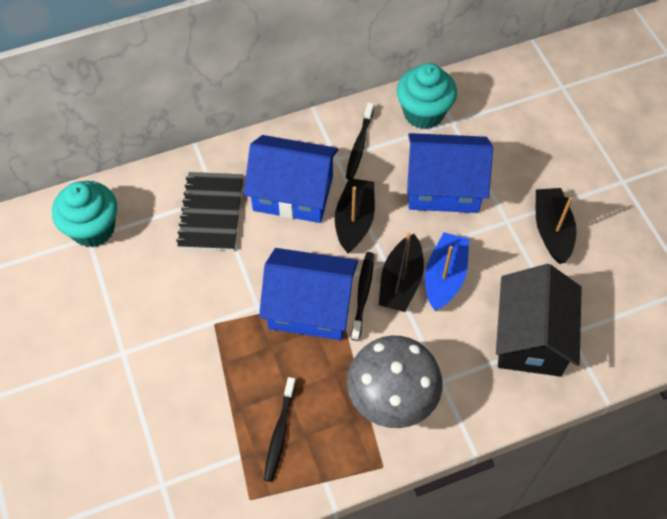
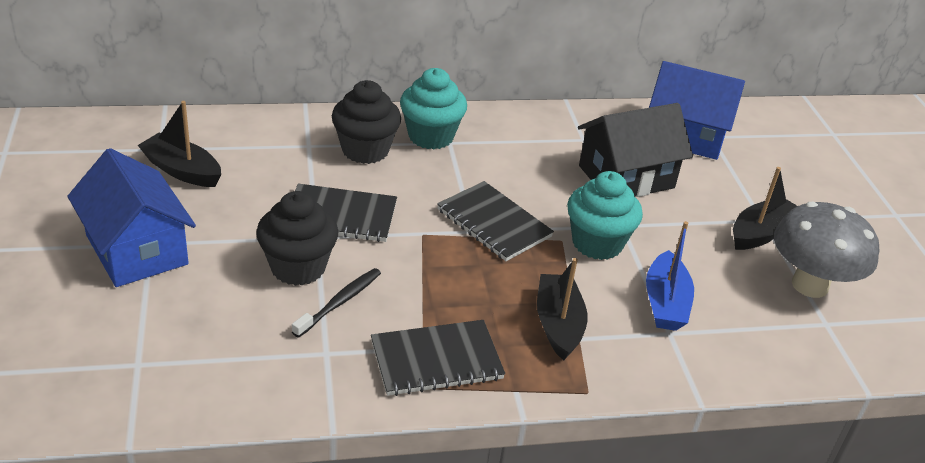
black cupcake: none = 0 -> [256,191,338,286] [332,80,401,164] = 2
black notebook: [176,172,243,251] = 1 -> [295,184,397,242] [371,320,505,396] [437,181,554,261] = 3
black toothbrush: [264,377,296,482] [346,103,374,179] [351,252,374,341] = 3 -> [292,268,381,338] = 1
blue house: [244,135,339,223] [259,248,358,340] [407,133,493,213] = 3 -> [67,148,196,287] [649,61,745,160] = 2

